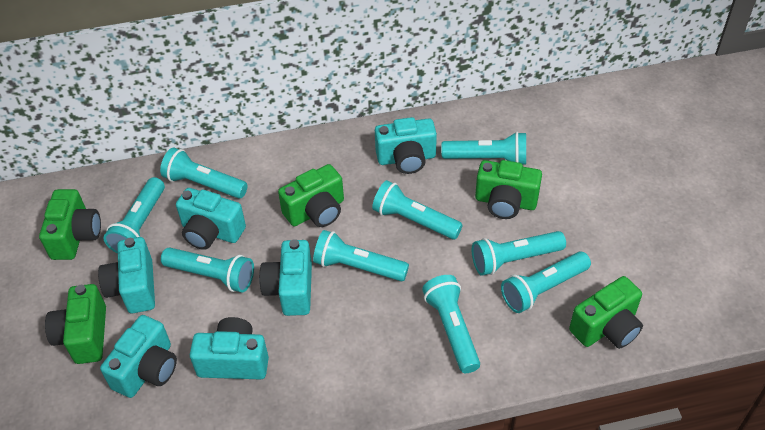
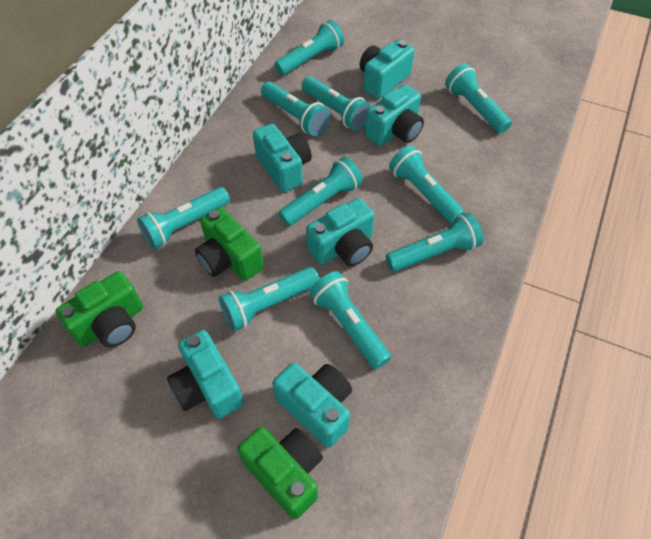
green camera: [39,189,101,260] [45,284,106,364] [278,164,344,227] [475,160,542,219] [569,276,643,349] = 5 -> [56,271,143,347] [195,207,264,281] [237,427,323,520] = 3
turquoise flashlight: [103,177,165,253] [160,148,248,199] [161,247,254,293] [313,230,409,281] [372,180,463,239] [422,275,480,373] [441,132,526,165] [472,231,566,276] [501,251,591,313] = 9 -> [137,187,230,249] [219,267,319,331] [261,82,330,136] [274,20,344,76] [278,157,363,226] [302,76,371,131] [309,271,391,369] [386,213,483,272] [389,145,465,224] [445,64,512,133] = 10

